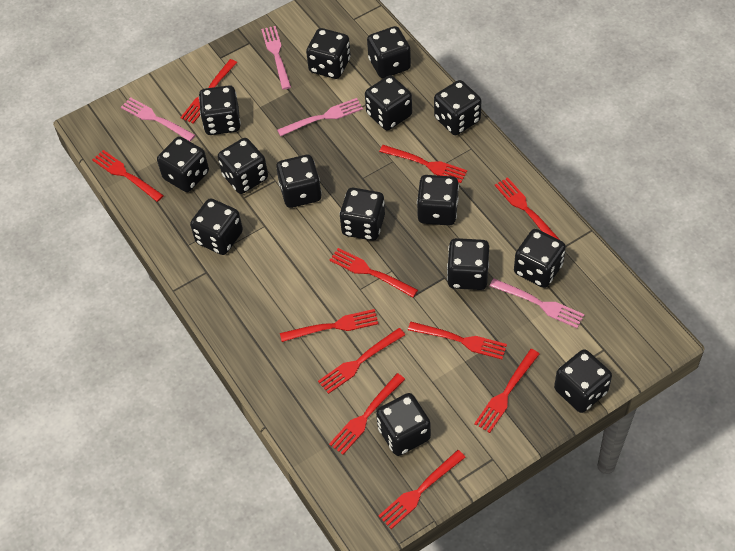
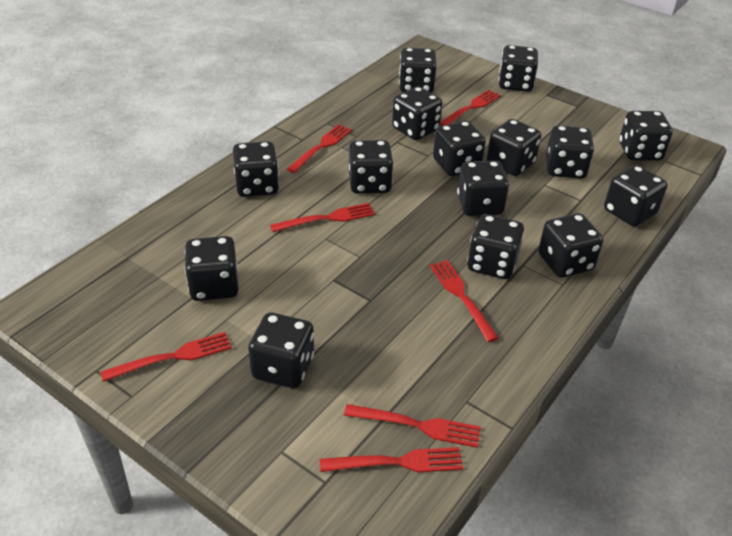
pink fork: [121,97,195,141] [261,26,291,90] [277,98,363,136] [490,278,584,328] = 4 -> none = 0
red fork: [92,150,164,202] [180,59,237,124] [280,309,379,342] [318,328,405,394] [329,248,418,298] [329,373,405,455] [378,450,466,529] [379,145,467,183] [408,322,507,359] [474,349,539,433] [495,177,561,241] = 11 -> [100,332,232,382] [270,203,375,232] [287,124,352,173] [320,447,463,472] [344,404,481,448] [430,260,499,342] [440,90,501,126] = 7

